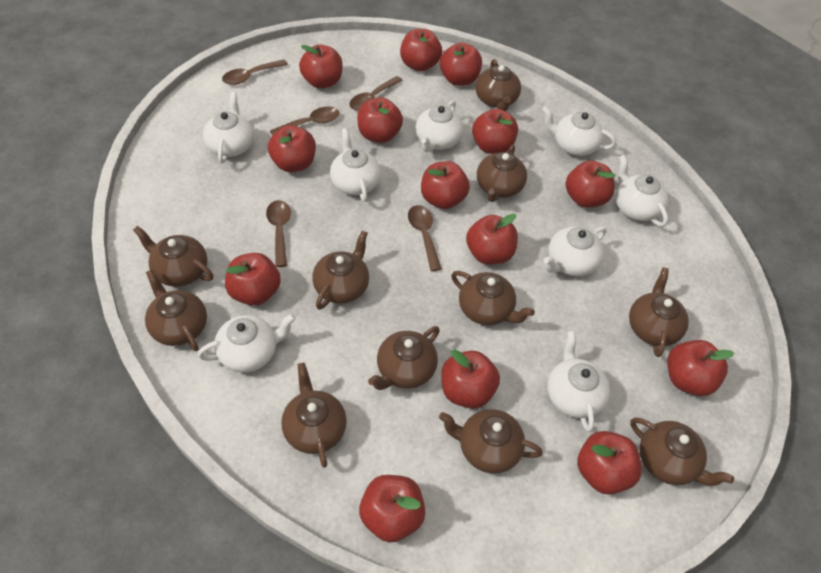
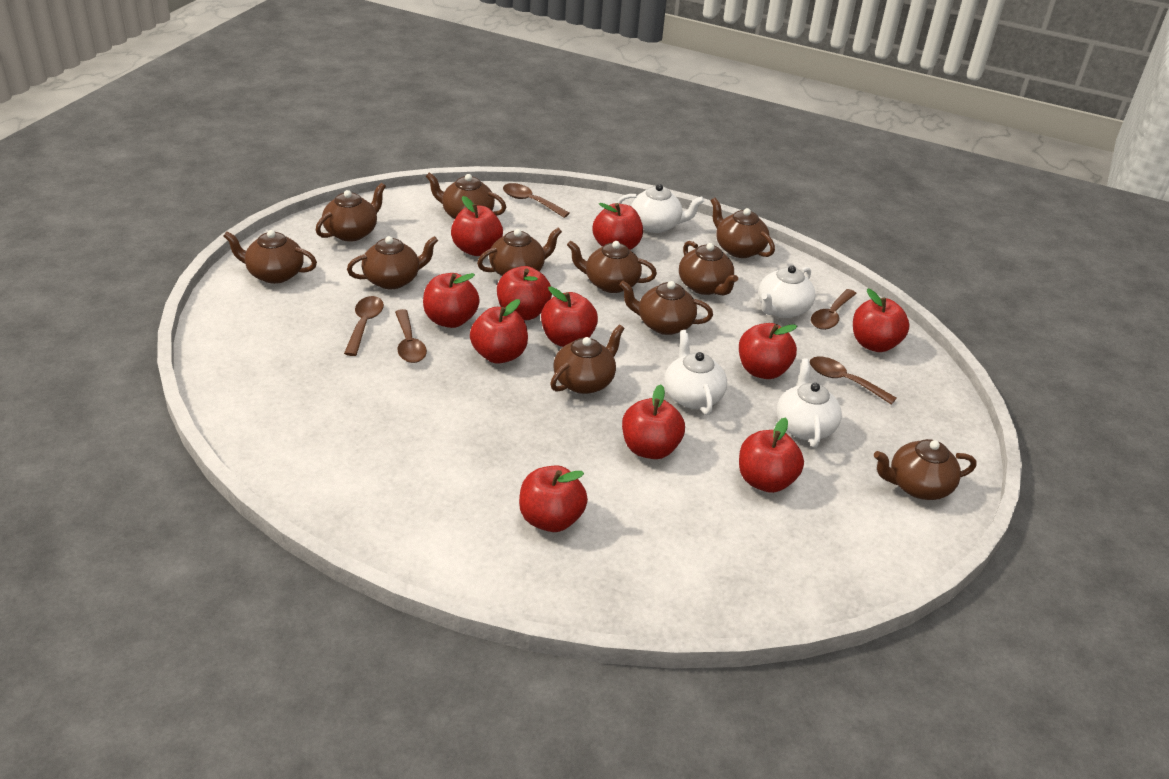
red apple: [225,253,281,306] [268,125,316,172] [299,44,342,89] [357,97,403,143] [359,475,425,543] [400,29,442,72] [421,161,470,209] [440,43,482,86] [441,349,500,409] [466,214,518,265] [472,109,518,154] [565,161,615,208] [577,431,642,495] [667,340,734,396] = 14 -> [423,273,480,328] [451,196,503,256] [470,299,528,364] [497,266,552,320] [519,465,588,532] [541,287,598,347] [592,203,643,250] [622,385,685,459] [739,323,797,379] [739,417,804,493] [853,288,910,352] = 11
white teapot: [198,314,296,372] [203,92,254,163] [330,128,381,202] [415,100,464,152] [542,106,616,156] [544,226,607,276] [547,331,610,432] [615,155,668,227] = 8 -> [617,184,704,233] [664,330,727,415] [758,265,815,318] [777,358,842,448] = 4

